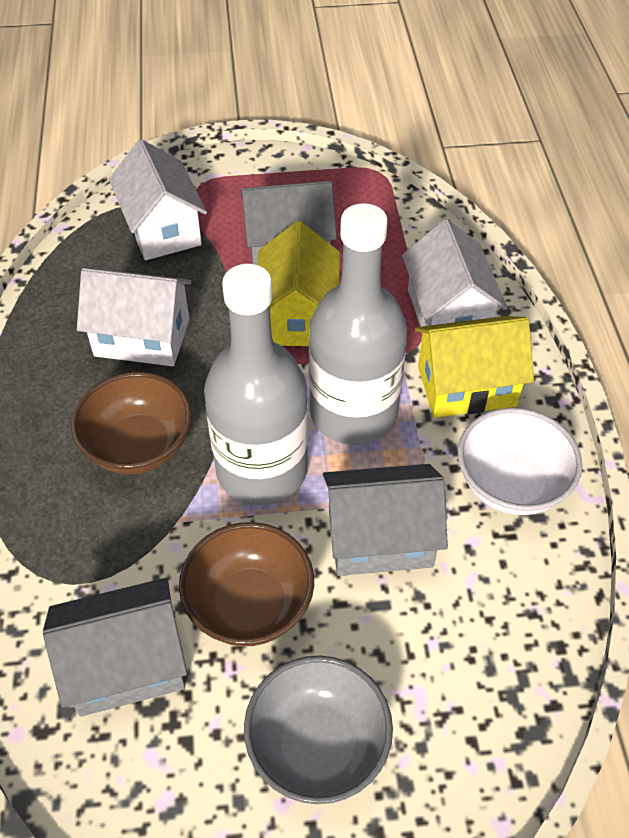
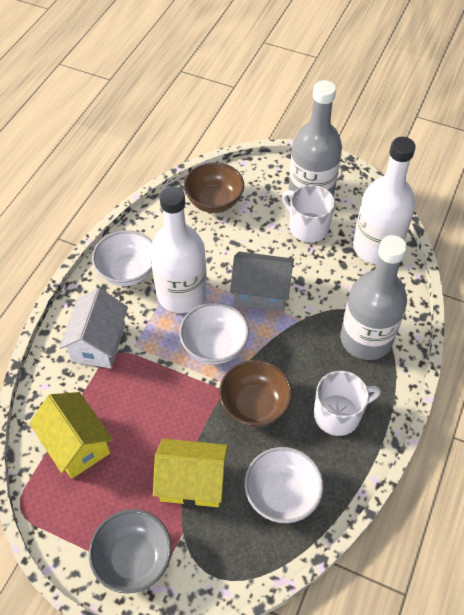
grey house: [43,578,187,717] [241,181,337,265] [323,464,448,576] = 3 -> [230,251,294,312] = 1
white bottle: none = 0 -> [150,186,207,313] [353,137,416,264] = 2
white bowl: [458,408,582,515] = 1 -> [92,230,153,286] [179,302,249,364] [245,447,323,523] = 3
white house: [77,268,192,366] [109,139,207,260] [402,219,507,327] = 3 -> [59,288,128,369] = 1
white mug: none = 0 -> [282,185,335,242] [314,371,381,436] = 2

